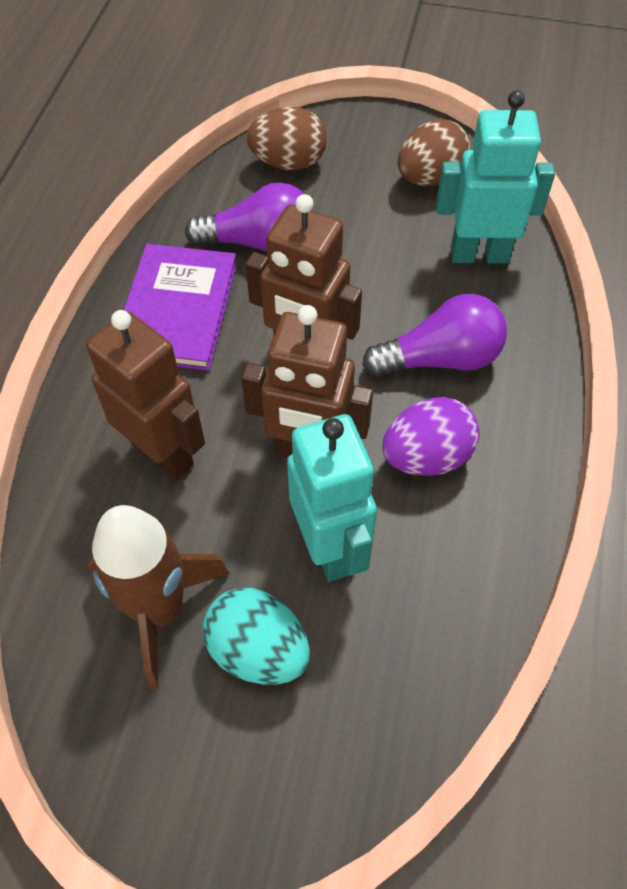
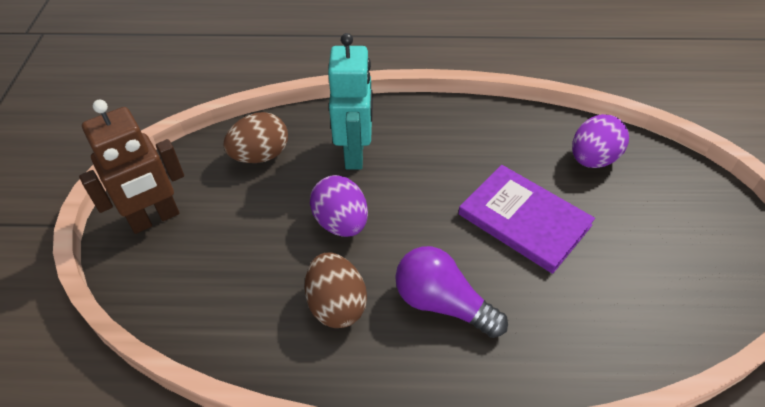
brown robot: [86,310,205,481] [241,305,373,457] [246,194,362,340] = 3 -> [79,100,184,234] = 1
brown rocket: [88,505,230,689] = 1 -> none = 0
purple egg: [382,397,480,476] = 1 -> [310,175,368,237] [572,114,629,168] = 2
purple light bulb: [185,183,313,252] [362,294,507,377] = 2 -> [395,246,508,338] = 1
turquoise egg: [203,588,310,685] = 1 -> none = 0
turquoise robot: [287,414,377,582] [436,90,555,264] = 2 -> [328,33,373,170] = 1

